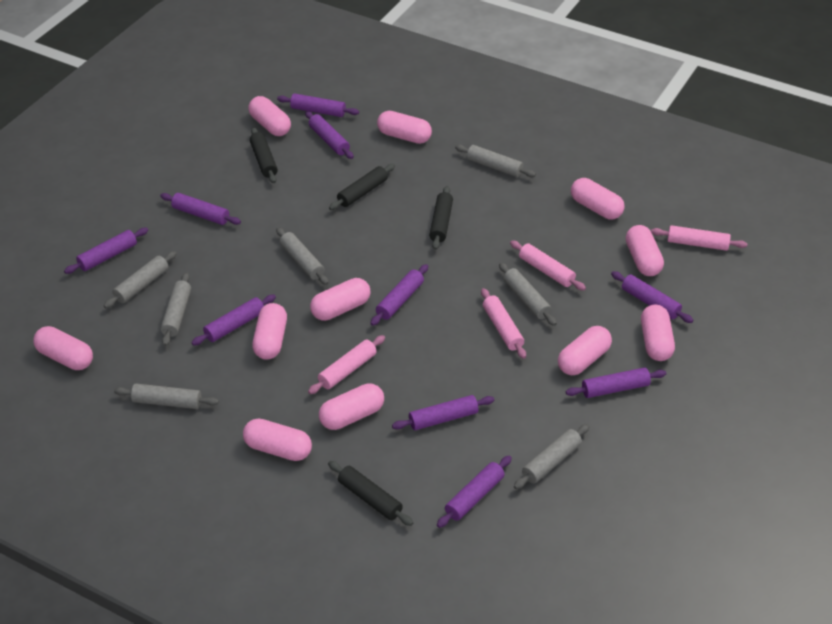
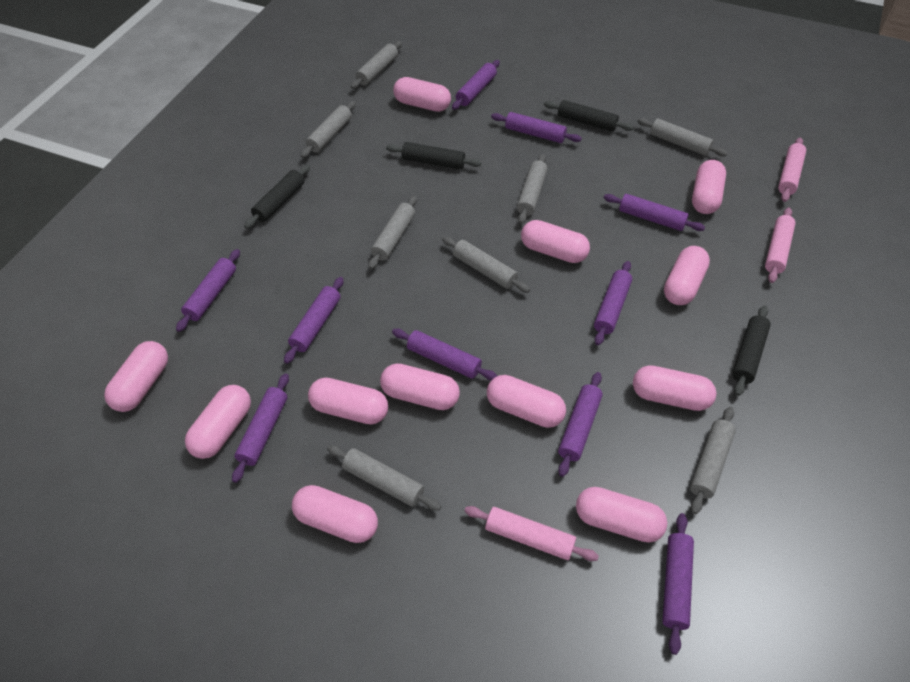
grey rolling pin: [104,251,177,308] [114,384,219,409] [160,272,191,346] [276,227,329,285] [455,145,536,177] [499,263,557,326] [514,424,590,489] = 7 -> [301,101,356,158] [327,445,441,511] [351,41,402,89] [368,196,417,269] [442,237,530,293] [517,154,548,224] [637,118,728,157] [690,407,736,514] = 8
pink capsule: [33,326,93,370] [243,418,312,461] [248,96,291,136] [252,303,287,360] [310,278,371,321] [319,383,384,430] [377,111,432,144] [558,326,612,376] [571,178,625,220] [626,225,664,276] [641,305,675,361] = 11 -> [104,341,168,412] [185,385,251,459] [292,485,378,543] [308,378,388,424] [380,363,460,410] [393,77,451,112] [487,375,566,428] [521,220,590,263] [576,487,667,543] [633,365,717,411] [664,246,710,305] [692,160,726,214] = 12
pink rolling pin: [308,335,385,394] [481,288,526,359] [510,240,586,291] [651,225,747,251] = 4 -> [465,506,599,561] [765,208,796,283] [778,138,806,202] = 3

